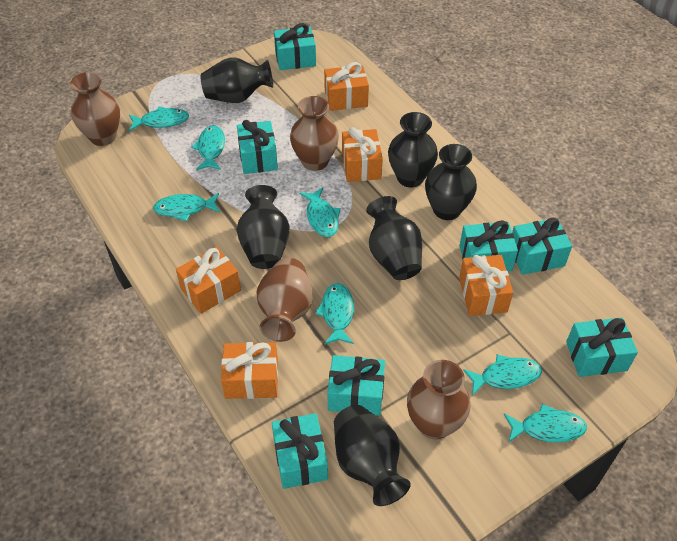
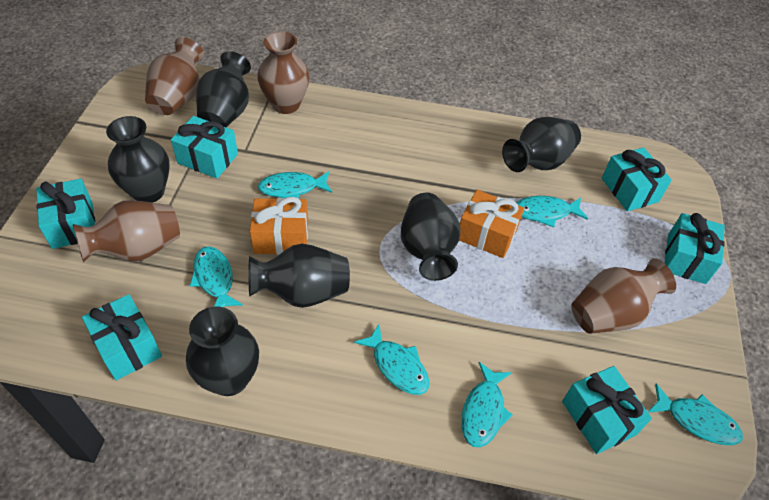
orange gift: [176,247,241,314] [221,342,278,399] [324,62,369,111] [342,127,383,182] [459,255,513,316] = 5 -> [250,197,308,255] [459,190,524,258] = 2
turquoise fish: [129,106,189,131] [153,193,220,222] [191,125,225,170] [299,187,341,237] [315,283,354,345] [463,354,542,396] [504,404,587,443] = 7 -> [190,246,243,307] [258,171,332,198] [354,324,429,395] [461,362,513,447] [516,196,588,227] [648,384,743,445] = 6
turquoise gift: [237,120,278,174] [272,413,328,489] [274,23,316,70] [327,355,385,416] [460,220,518,271] [512,217,572,275] [566,318,638,377] = 7 -> [36,179,95,249] [82,294,162,380] [171,116,238,178] [562,366,652,454] [602,147,672,211] [665,213,725,284] = 6

